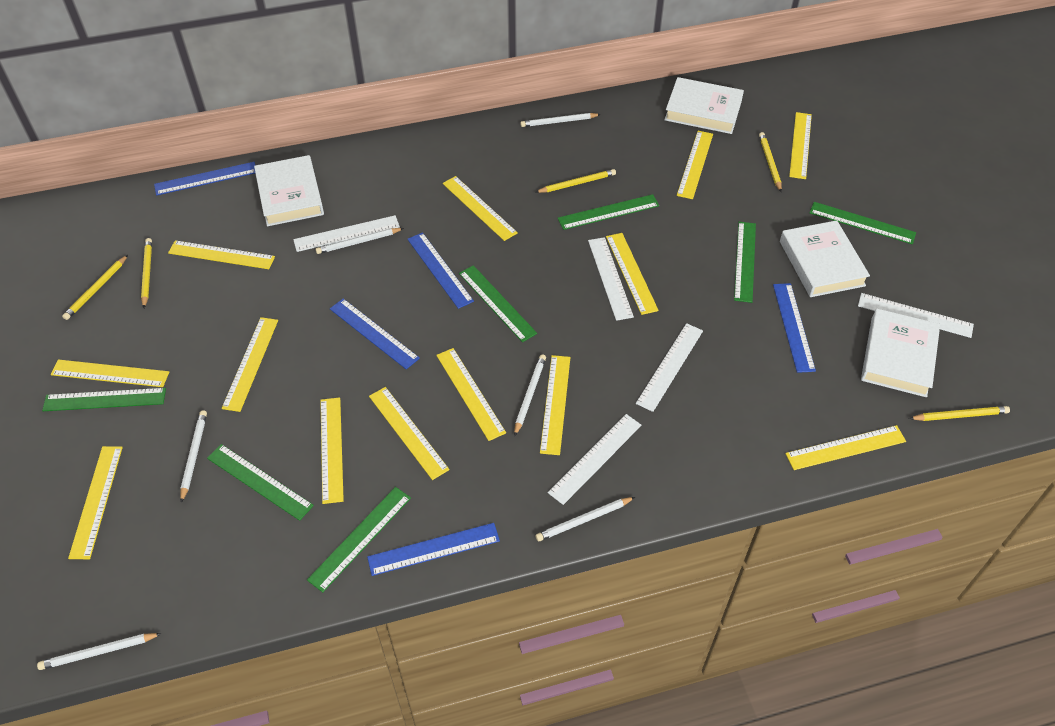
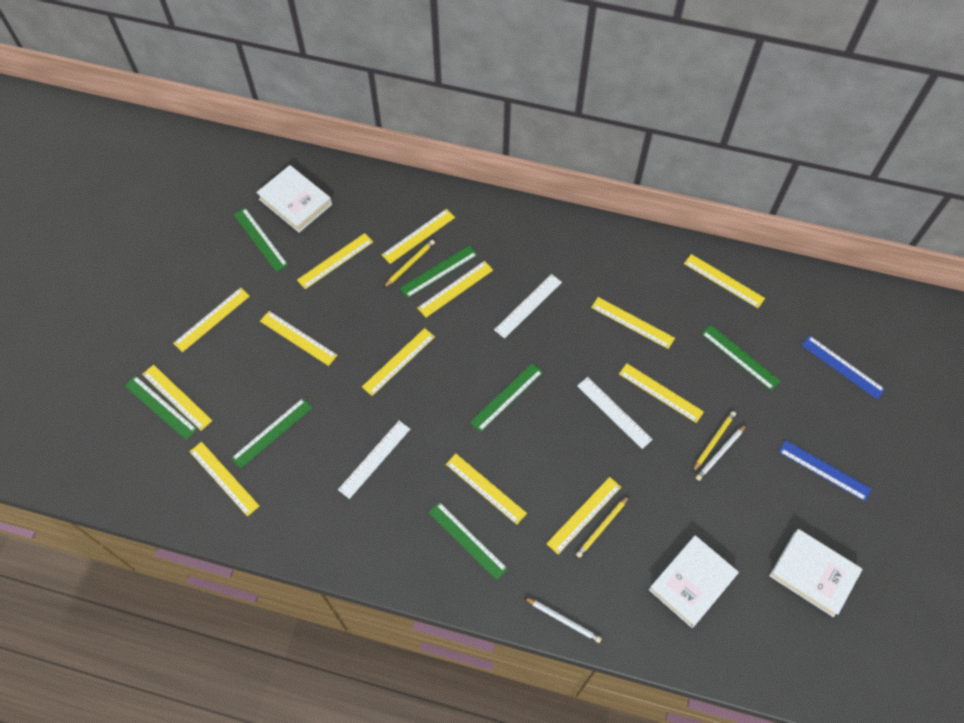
blue ruler: [154,162,255,196] [330,298,420,369] [367,523,500,576] [408,232,474,309] [773,283,816,373] = 5 -> [779,440,872,501] [801,335,885,400] = 2
white book: [254,155,324,226] [664,77,744,134] [780,220,870,297] [861,309,940,397] = 4 -> [256,165,332,233] [649,535,739,628] [769,529,863,617] = 3
white pencil: [37,633,162,670] [180,410,207,503] [315,228,404,254] [514,355,546,437] [520,113,601,127] [535,497,635,542] = 6 -> [524,597,602,643] [696,424,747,481] = 2
white ruler: [293,215,400,252] [548,414,641,505] [588,237,634,321] [636,323,703,412] [858,293,974,338] = 5 -> [338,421,410,499] [494,274,562,339] [577,377,653,449] = 3
yellow pencil: [62,255,128,320] [141,238,152,308] [536,169,616,193] [759,132,782,192] [909,406,1010,421] = 5 -> [383,240,435,288] [576,496,629,558] [693,411,736,472] = 3

